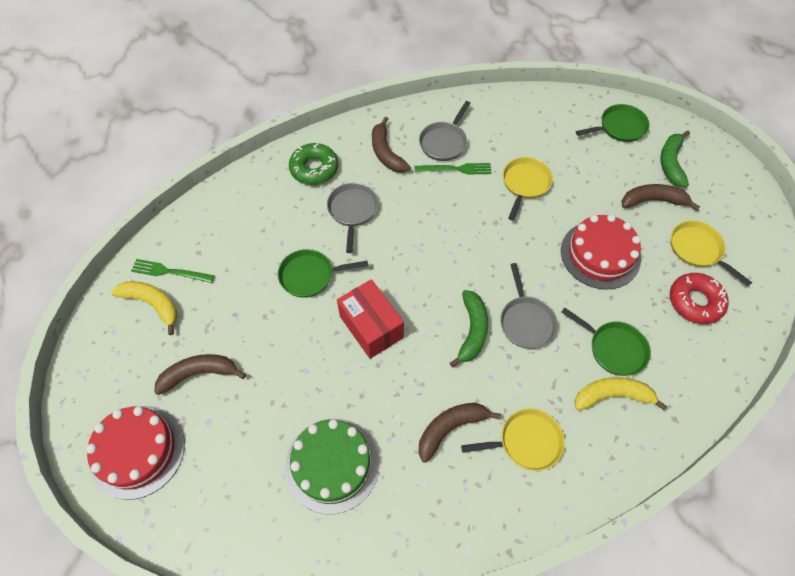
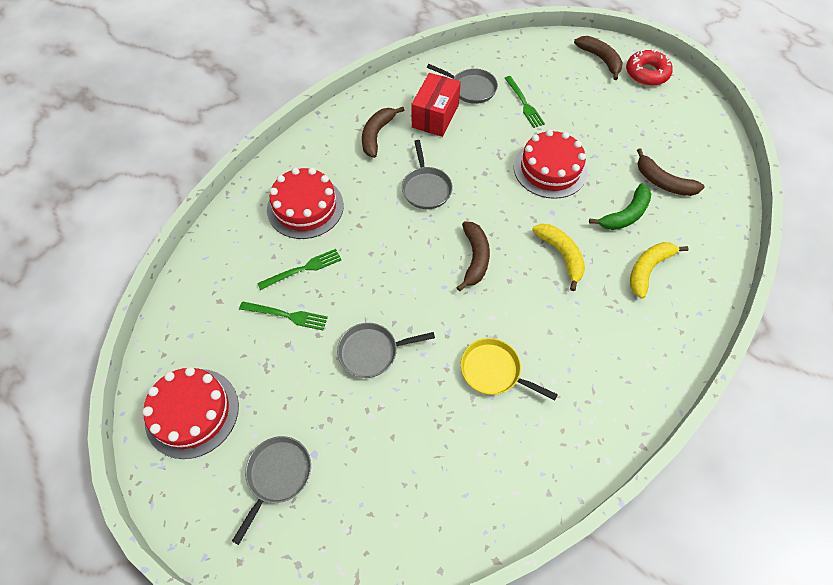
green banana: [450,290,488,367] [661,131,690,188] = 2 -> [589,183,651,230] = 1
green cake: [285,419,379,514] = 1 -> none = 0
green donut: [289,143,339,185] = 1 -> none = 0
green fork: [131,259,215,283] [414,163,492,174] = 2 -> [239,301,328,330] [257,249,342,290] [505,76,545,128] = 3
green pan: [278,249,368,298] [562,307,651,376] [576,104,650,142] = 3 -> none = 0
grey pan: [327,183,378,253] [419,101,471,161] [500,263,558,349] = 3 -> [232,436,311,545] [337,323,435,378] [402,140,453,209] [427,64,498,104] = 4
red cake: [86,406,185,500] [561,214,641,290] = 2 -> [142,367,239,459] [267,167,344,239] [514,130,588,199] = 3
yellow pan: [461,408,565,471] [503,157,553,220] [671,221,752,286] = 3 -> [461,338,558,400] = 1

